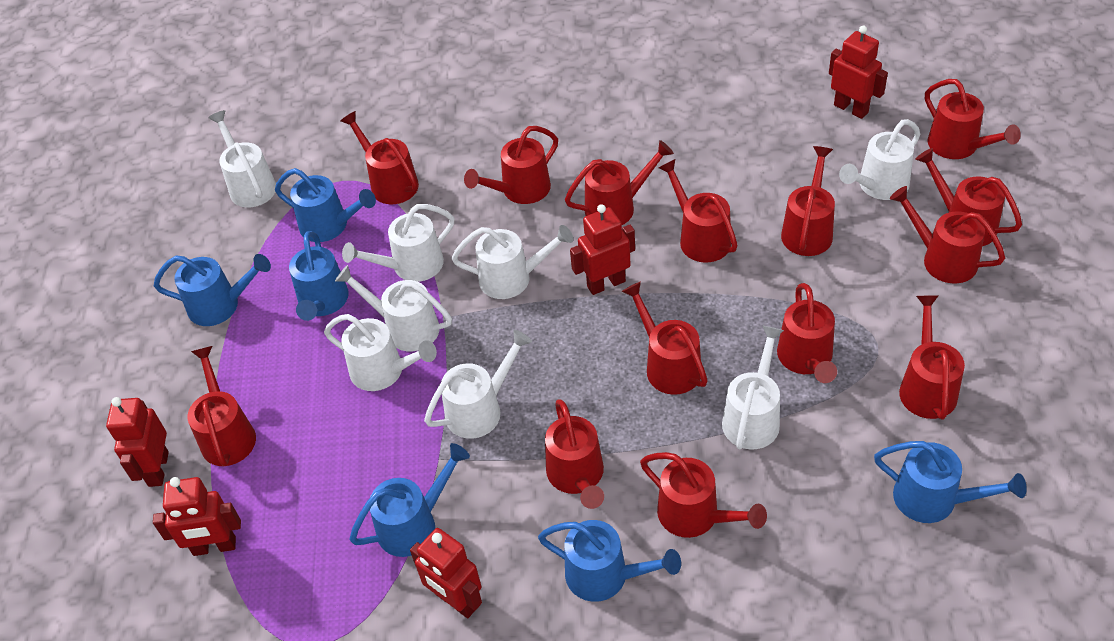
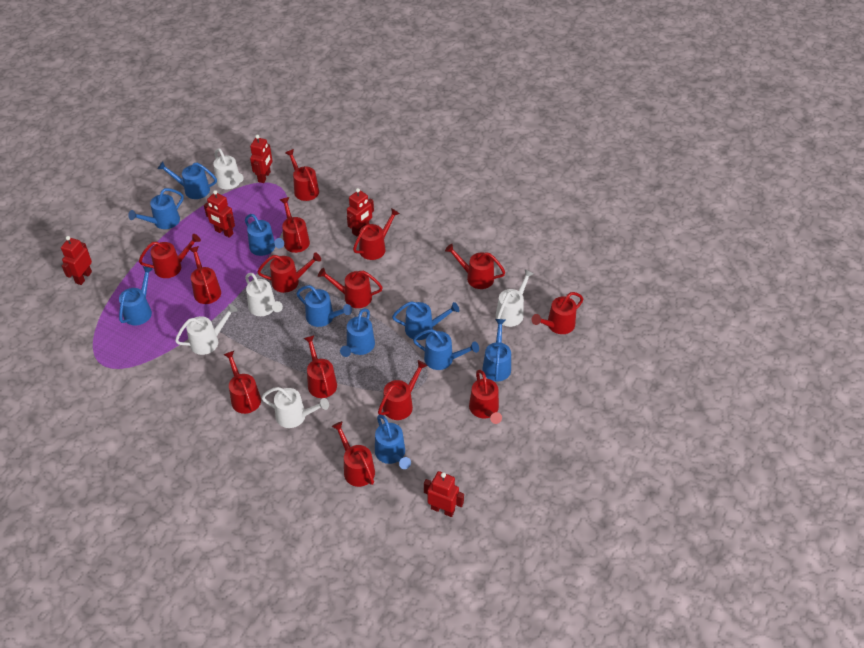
blue watering can: [154,254,271,326] [275,168,376,242] [289,231,349,321] [350,443,470,557] [538,520,681,602] [874,441,1027,523] = 6 -> [119,266,153,325] [128,188,184,229] [158,161,217,199] [245,214,284,256] [296,285,352,327] [340,309,375,357] [375,415,411,469] [392,301,459,340] [413,329,479,370] [482,319,511,381] = 10
white watering can: [208,110,276,208] [324,314,437,391] [335,265,452,351] [342,204,454,282] [424,330,532,439] [452,225,574,299] [722,325,784,449] [839,119,920,200] = 8 -> [175,304,238,355] [213,148,244,189] [245,273,283,316] [261,387,329,428] [496,270,534,327] = 5

